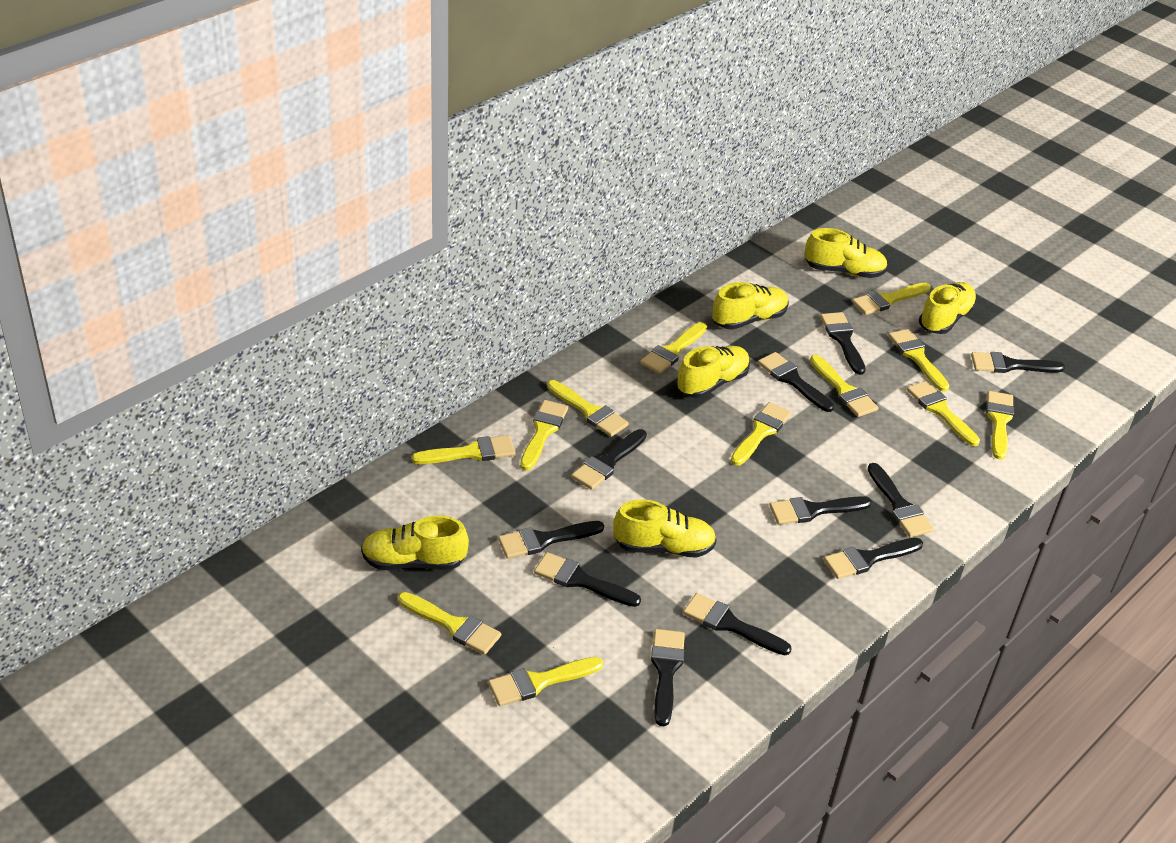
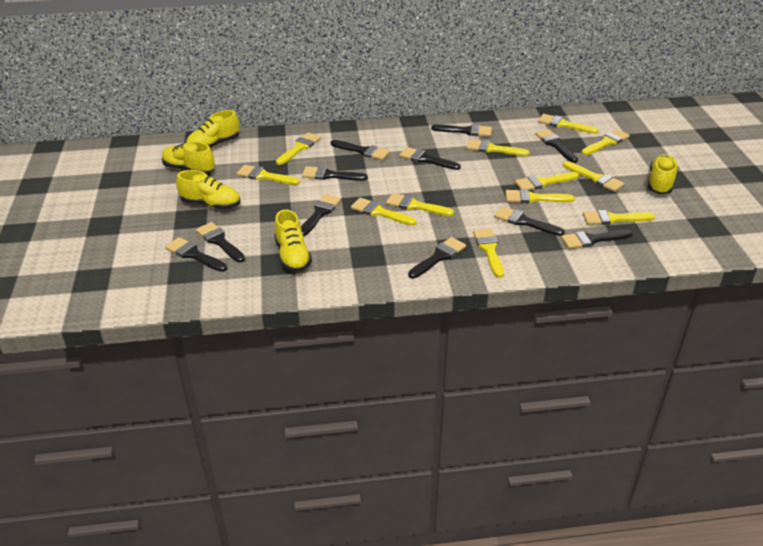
yellow shoe: [361,515,469,570] [613,499,717,558] [677,346,750,398] [712,282,789,330] [804,228,888,278] [919,282,977,334] = 6 -> [162,142,215,174] [176,170,240,210] [186,110,239,149] [274,210,312,272] [648,154,679,194] = 5

